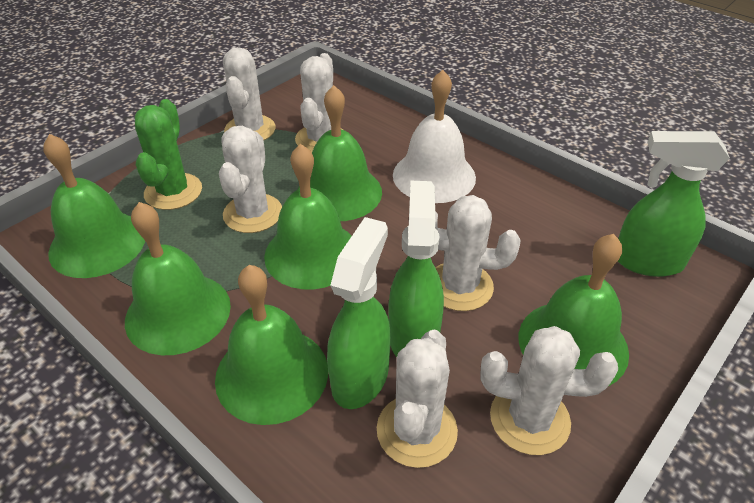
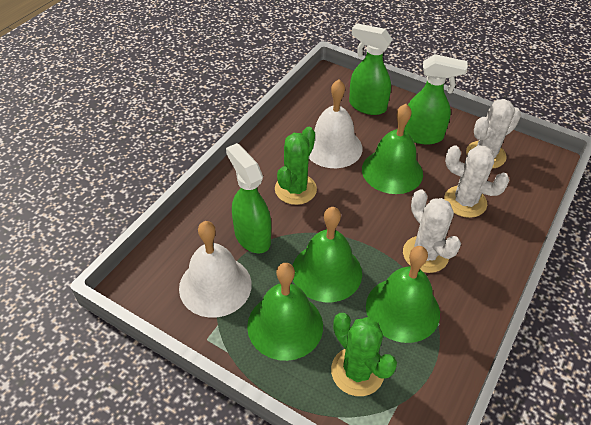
green bell: [43,134,145,278] [125,202,231,355] [215,265,328,425] [264,144,352,289] [298,85,382,221] [519,234,629,386] = 6 -> [247,263,323,361] [293,207,362,302] [362,104,423,194] [366,246,440,343] = 4
green cactus: [135,99,202,210] = 1 -> [275,127,317,205] [331,313,397,396] = 2
white bell: [393,70,476,203] = 1 -> [179,221,252,318] [309,79,363,168] = 2
white cactus: [219,126,282,233] [223,47,275,140] [295,53,343,153] [377,330,458,468] [435,195,521,311] [480,326,618,455] = 6 -> [403,189,461,273] [444,145,509,218] [466,99,521,169] = 3

